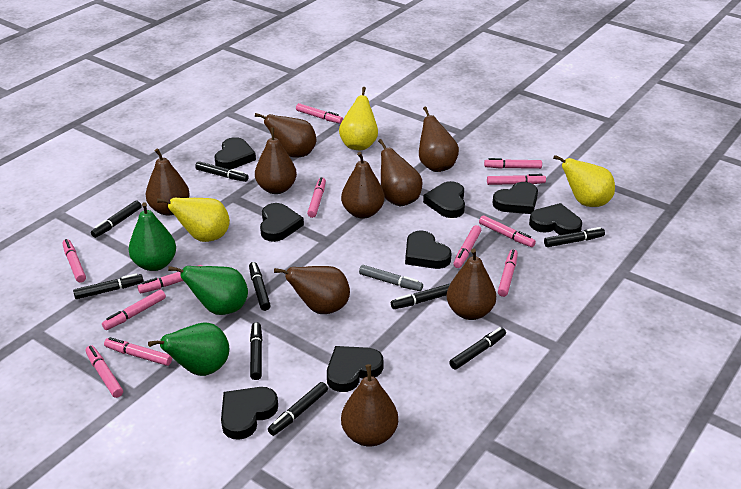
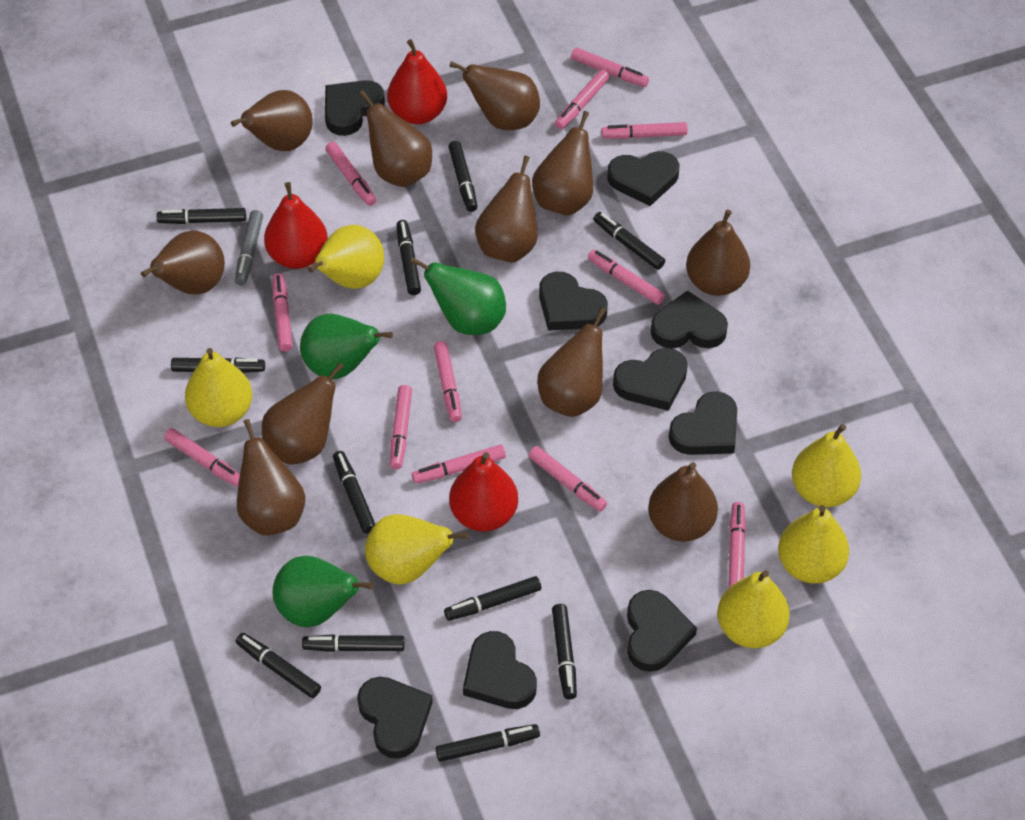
black heart: [215,137,256,169] [221,387,278,440] [260,203,304,242] [327,346,383,392] [405,231,451,269] [423,181,465,218] [493,182,538,214] [529,203,582,235] = 8 -> [325,80,385,136] [357,677,433,759] [463,631,537,709] [539,272,608,331] [607,151,679,206] [613,348,688,411] [627,590,697,672] [651,291,728,348] [669,391,737,455] = 9
black marker: [73,273,143,299] [91,201,142,238] [195,161,249,182] [249,262,271,311] [250,322,262,380] [268,382,328,436] [391,284,450,309] [449,327,506,370] [544,227,605,247] = 9 -> [156,208,246,224] [171,357,265,373] [235,633,321,698] [302,634,405,652] [333,451,375,534] [396,220,421,295] [436,724,540,762] [444,576,541,621] [448,141,478,212] [552,604,577,699] [594,212,665,270] = 11
brown pear: [145,148,190,216] [255,113,316,157] [255,127,297,194] [274,266,350,314] [341,152,385,219] [341,364,398,447] [378,139,423,206] [419,107,459,172] [447,248,496,320] = 9 -> [141,230,225,295] [231,90,313,151] [237,419,305,535] [262,362,344,464] [359,91,432,187] [449,61,540,130] [475,156,538,262] [532,111,593,216] [537,308,606,417] [648,462,718,542] [686,210,750,296] = 11
red pear: none = 0 -> [264,182,328,269] [387,39,447,124] [449,452,518,532] = 3
yellow pear: [157,198,230,242] [339,87,378,150] [553,155,615,207] = 3 -> [185,348,252,427] [308,225,384,289] [365,514,468,584] [717,570,790,648] [778,505,849,584] [792,424,861,507] = 6

